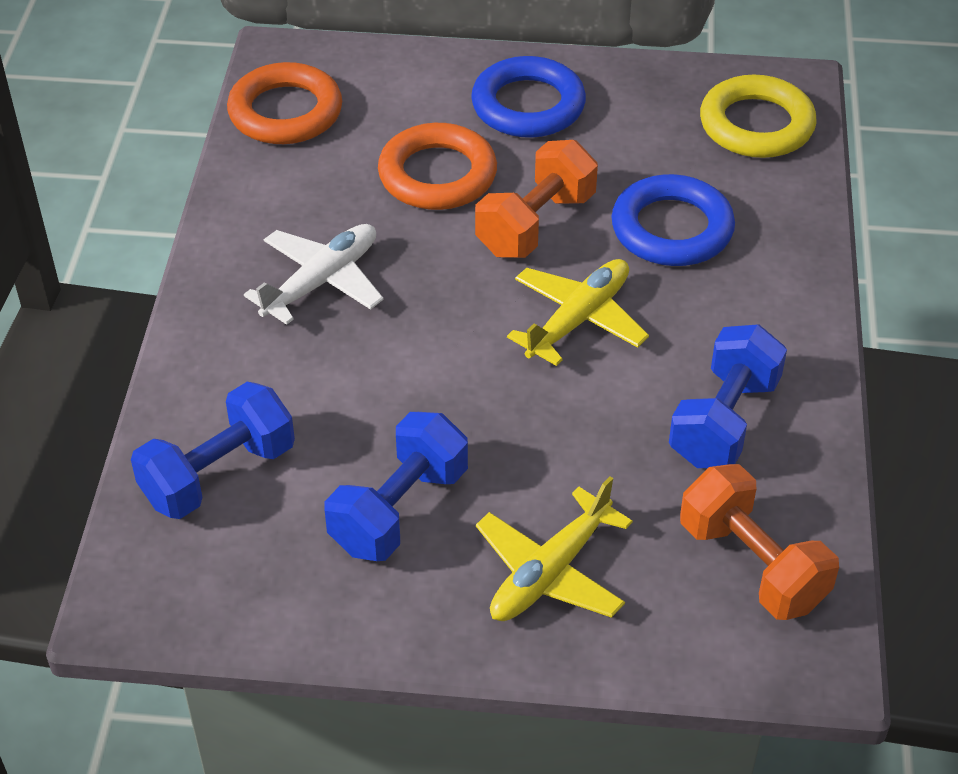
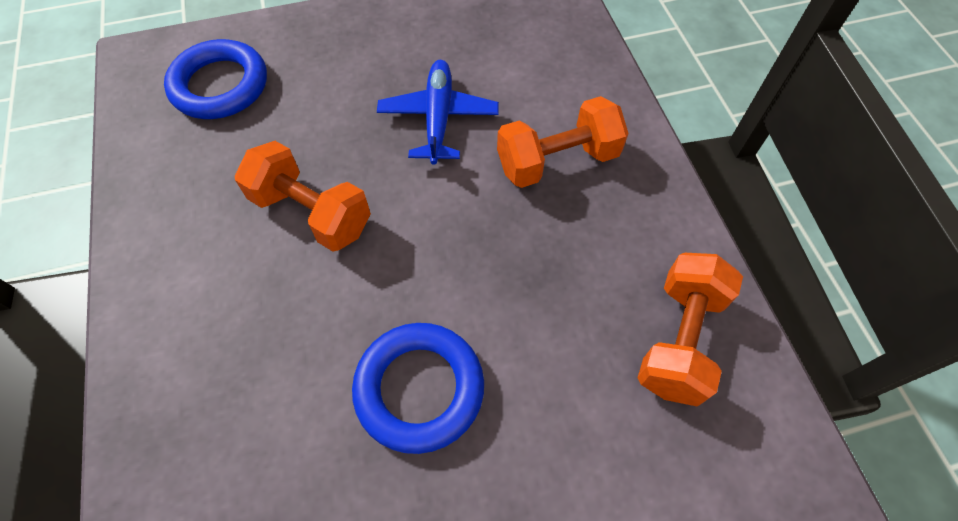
blue dumbbell: [131,382,295,519] [325,412,468,561] [669,324,787,468] = 3 -> none = 0
blue plane: none = 0 -> [377,60,499,165] = 1
orange dumbbell: [475,140,598,258] [680,464,839,620] = 2 -> [235,141,371,252] [497,96,629,188] [638,253,743,407] = 3
orange ring: [227,62,342,144] [378,123,497,210] = 2 -> none = 0
white plane: [244,224,384,325] = 1 -> none = 0
yellow plane: [476,477,633,621] [507,259,649,366] = 2 -> none = 0
yellow ring: [700,75,817,158] = 1 -> none = 0

